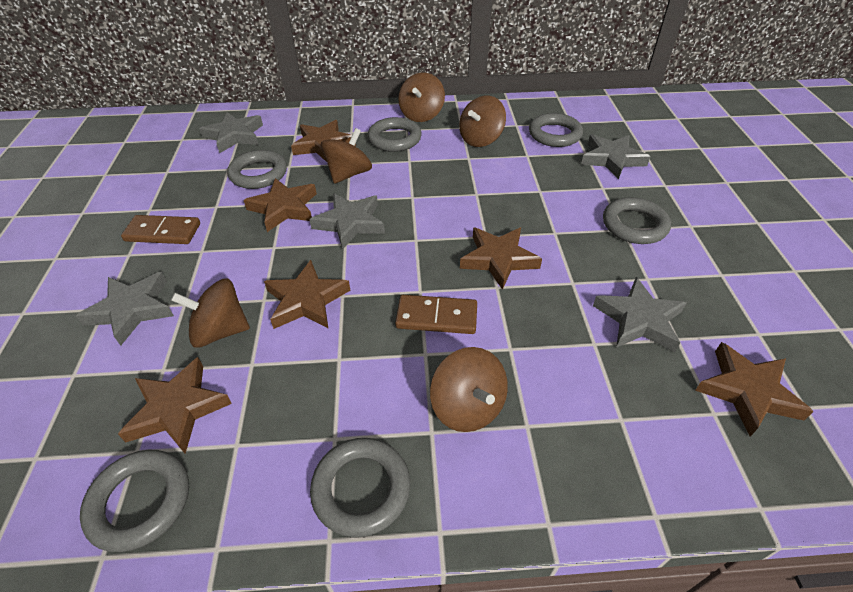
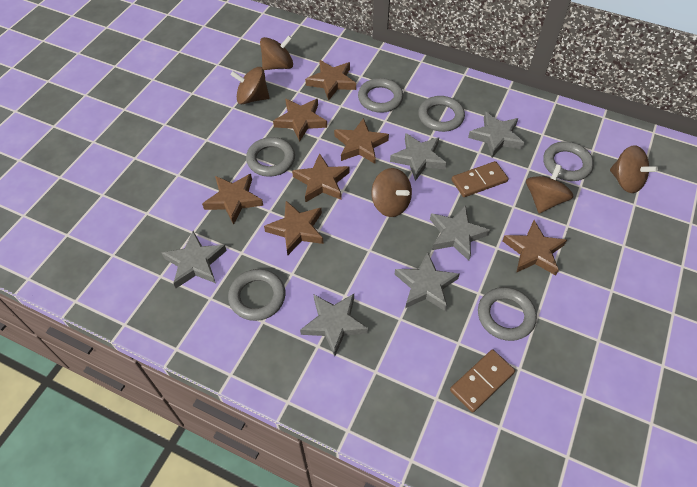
brown star: [118,357,232,454] [244,178,317,232] [264,260,350,329] [291,120,356,162] [460,228,542,290] [695,342,814,436] = 6 -> [202,174,263,225] [264,201,324,255] [273,99,327,142] [292,153,349,203] [305,60,356,101] [334,118,389,164] [502,220,567,275] = 7
grey star: [76,272,174,346] [199,112,263,153] [309,193,385,249] [581,134,650,179] [593,277,686,352] = 5 -> [162,231,227,288] [300,294,369,356] [390,133,447,181] [394,252,459,311] [430,205,490,261] [468,112,525,157] = 6

